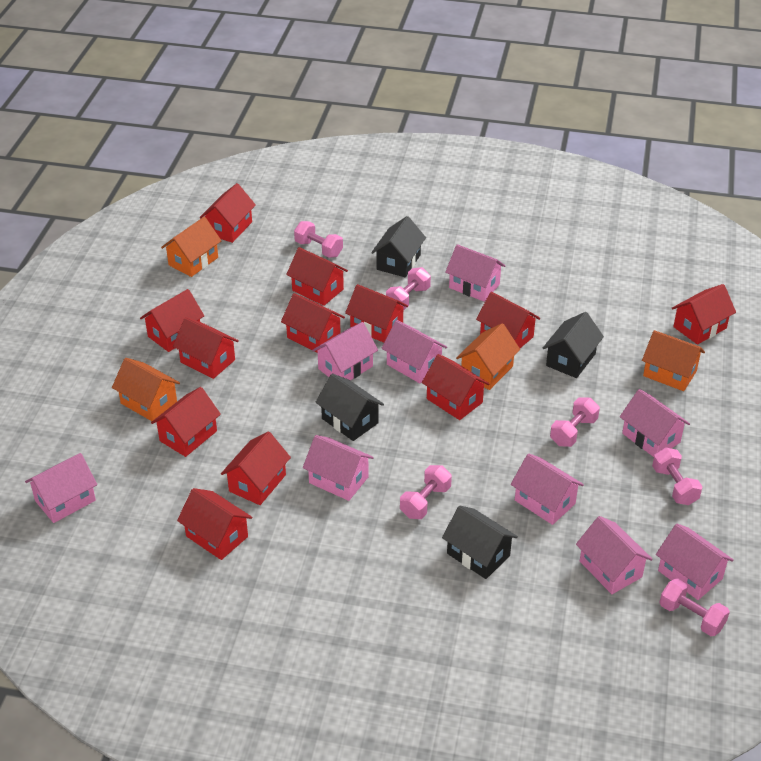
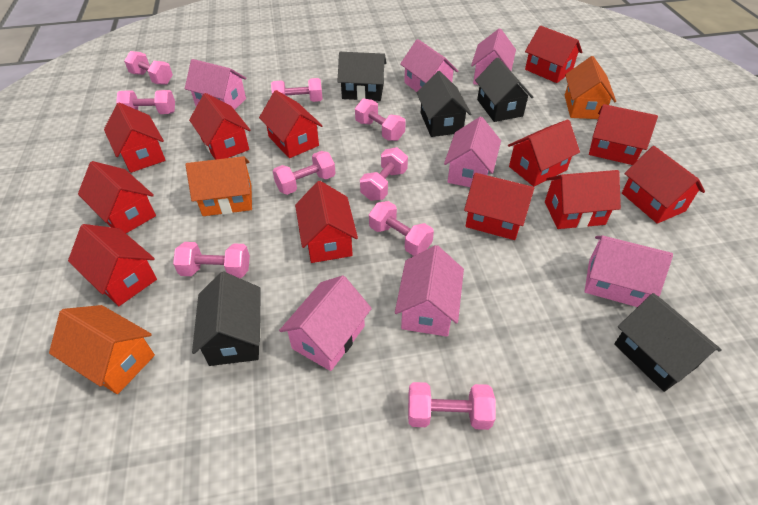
black house: [315,374,384,441] [371,216,426,277] [442,506,518,579] [543,312,604,378] = 4 -> [192,272,261,366] [337,52,387,101] [417,71,471,137] [475,58,534,122] [614,293,722,392] = 5
orange house: [112,358,180,421] [161,217,221,277] [456,324,520,390] [642,330,705,391] = 4 -> [49,305,155,394] [186,156,252,216] [565,56,616,119] = 3
pink dumbbell: [294,221,343,258] [386,267,431,310] [400,465,452,519] [550,397,600,447] [652,447,703,505] [659,579,730,636] = 6 -> [116,90,175,114] [124,51,173,85] [173,242,250,278] [271,78,323,102] [273,151,336,195] [355,98,406,141] [360,147,408,201] [369,201,434,256] [408,382,496,430] = 9
pink house: [25,453,97,523] [303,435,374,501] [312,322,378,380] [382,320,447,383] [445,244,505,302] [511,453,584,525] [576,516,653,594] [620,389,690,457] [656,524,734,600] = 9 -> [185,59,247,110] [279,276,372,371] [395,245,464,337] [400,39,458,92] [444,117,501,187] [471,28,516,85] [585,236,673,307] = 7

